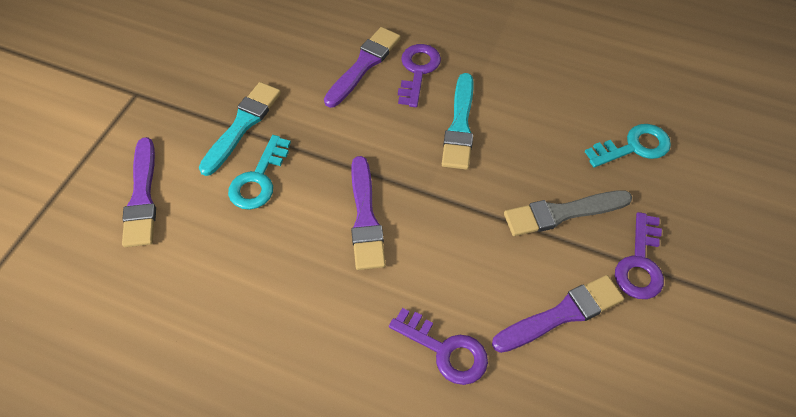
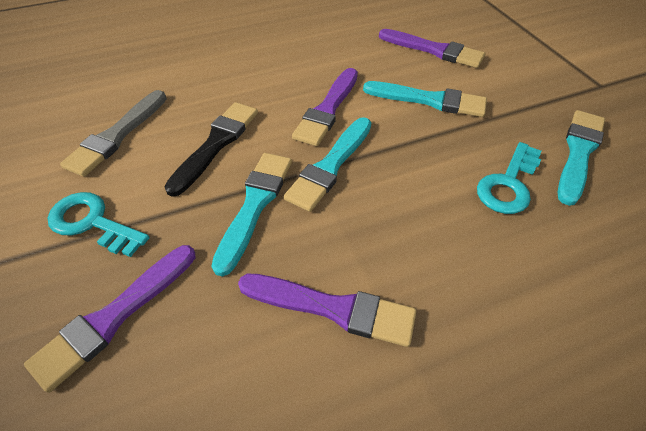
black brush: none = 0 -> [164,102,258,197] = 1
purple key: [389,308,488,385] [398,44,441,107] [615,212,664,299] = 3 -> none = 0
turquoise brush: [199,82,281,176] [442,73,474,170] = 2 -> [211,153,292,277] [284,117,371,212] [363,81,487,117] [557,110,605,206] = 4

